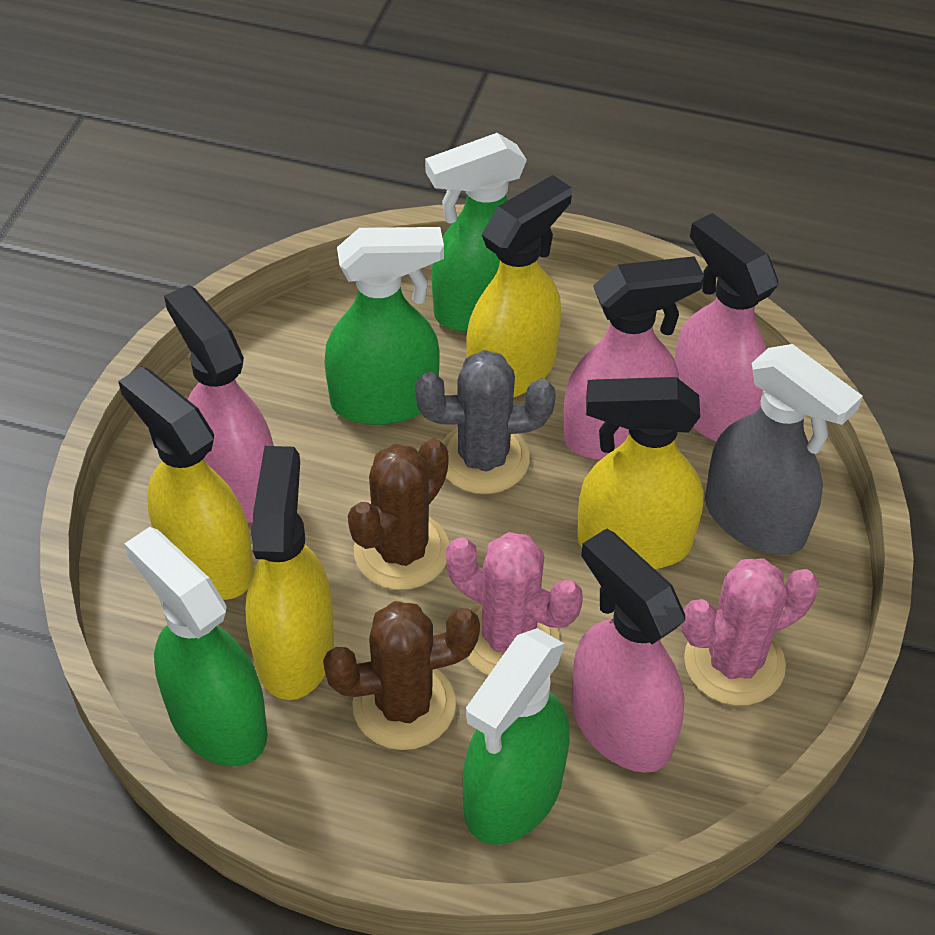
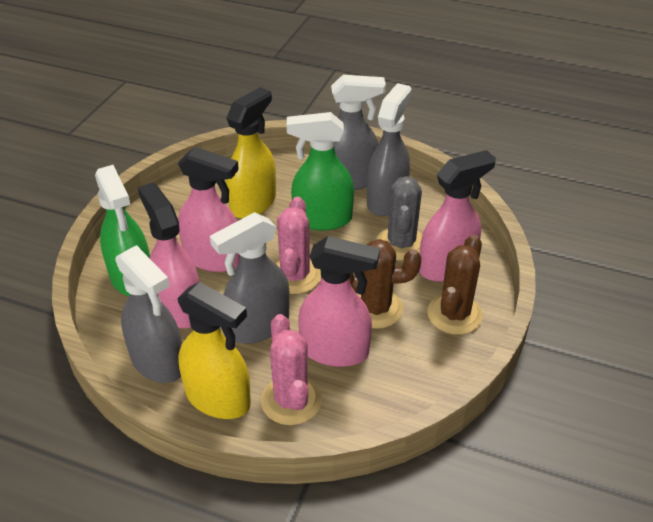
green spray bottle: [124,527,268,766] [324,227,444,425] [425,133,527,332] [463,628,569,845] = 4 -> [95,165,150,296] [287,112,354,231] = 2
grey spray bottle: [705,344,863,555] = 1 -> [115,245,182,383] [210,212,290,344] [331,75,386,190] [367,83,412,216] = 4
yellow spray bottle: [118,366,254,600] [245,446,334,700] [466,175,572,398] [577,377,704,569] = 4 -> [177,282,251,419] [226,87,276,219] = 2

